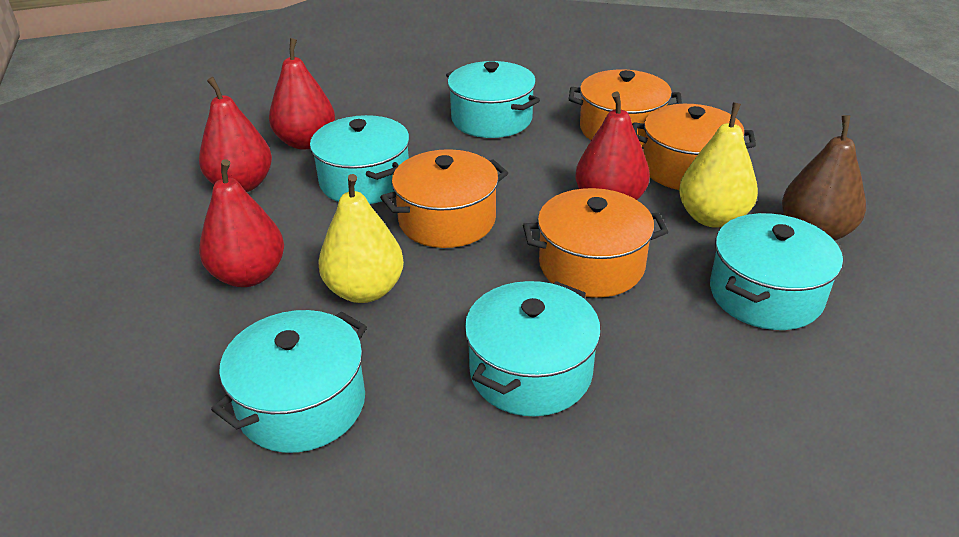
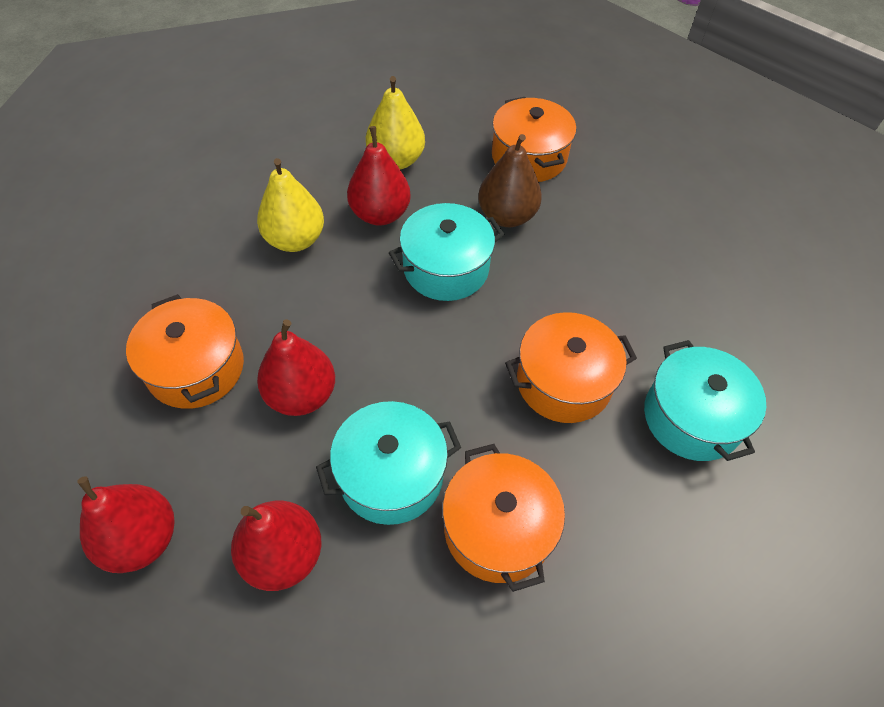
turquoise pot: [211,310,367,453] [310,115,410,204] [446,61,540,138] [464,281,601,416] [710,213,843,330] = 5 -> [316,401,461,525] [389,203,505,301] [644,340,766,461] = 3

